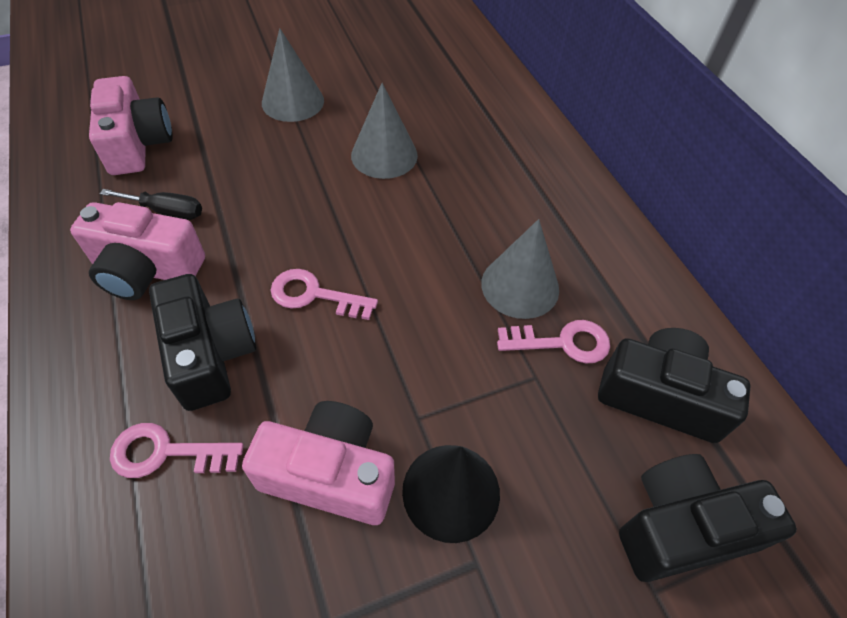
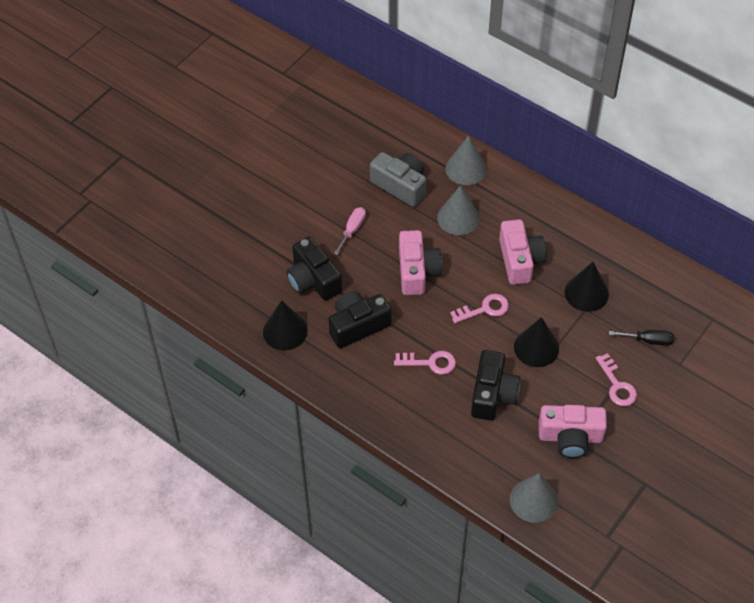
black cone: [402,445,500,543] = 1 -> [263,300,308,350] [514,317,559,367] [565,262,609,312] = 3
grey camera: none = 0 -> [370,152,426,207] = 1
pink screwdriver: none = 0 -> [334,207,366,255] = 1

